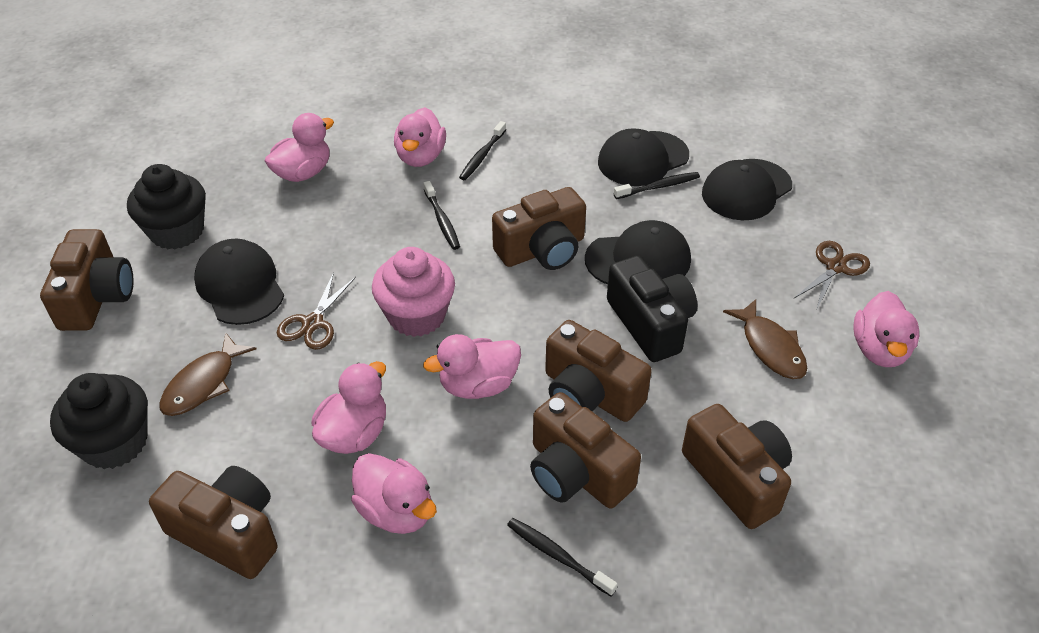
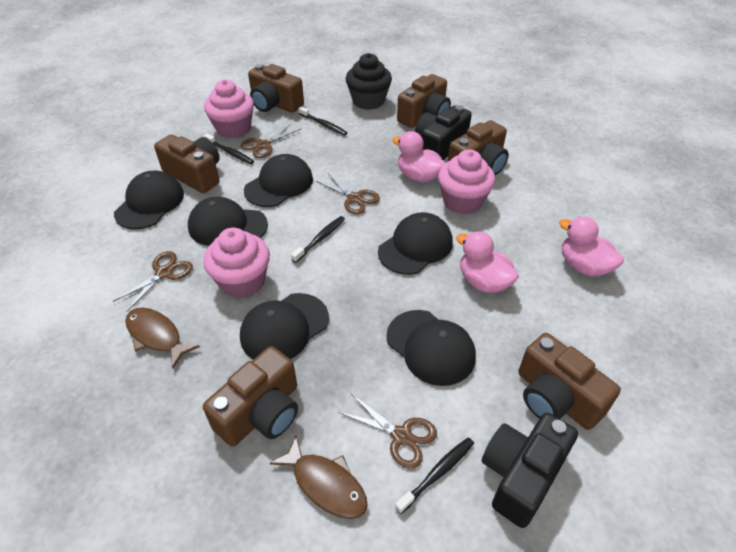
black camera: [607,256,697,362] = 1 -> [415,105,472,160] [482,413,578,528] = 2
black cap: [194,239,284,325] [585,220,691,284] [598,128,689,186] [702,159,792,220] = 4 -> [114,170,184,229] [188,197,268,246] [240,293,329,359] [244,154,313,207] [378,212,453,275] [386,310,476,386] = 6
black cupcake: [50,373,148,469] [127,164,206,250] = 2 -> [346,53,392,110] = 1
brown scissors: [277,272,356,350] [794,241,870,311] = 2 -> [113,251,193,311] [241,124,301,158] [316,173,380,214] [338,394,437,469] = 4
pink cupcake: [372,247,455,337] = 1 -> [203,228,270,298] [204,80,254,138] [438,149,495,214] = 3
pink duck: [265,113,334,182] [311,361,386,454] [351,453,437,534] [394,107,446,167] [423,334,521,399] [853,291,919,367] = 6 -> [392,131,445,183] [456,231,519,293] [559,216,624,277] = 3

